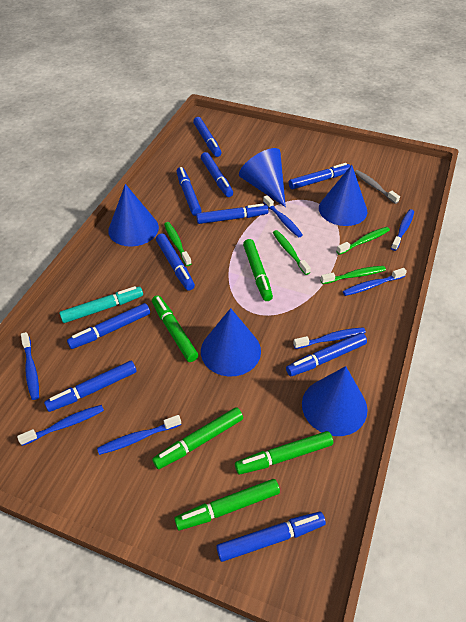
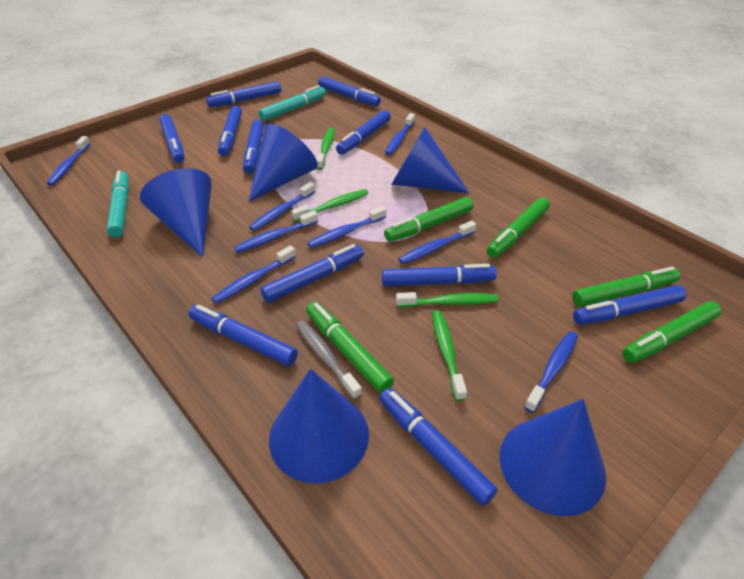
blue marker: [44,361,137,412] [67,303,150,349] [156,233,195,291] [176,167,202,216] [193,117,222,157] [196,204,269,224] [201,152,233,197] [216,512,326,562] [286,333,367,376] [289,163,350,189] = 10 -> [159,114,185,163] [189,304,298,366] [206,81,281,107] [218,106,242,156] [243,120,264,174] [260,244,364,303] [318,76,381,107] [336,110,391,155] [379,388,497,506] [382,264,497,286] [573,285,686,325] = 11
blue toothbrush: [17,405,104,446] [21,332,39,400] [97,415,181,455] [263,195,303,238] [293,327,366,349] [343,268,407,296] [391,209,414,251] = 7 -> [47,136,91,186] [212,245,296,304] [234,211,318,253] [249,182,316,231] [308,206,386,248] [385,113,415,155] [399,221,476,264] [524,331,578,413] = 8
turquoise marker: [59,286,143,323] = 1 -> [107,171,129,237] [259,85,326,121] = 2

